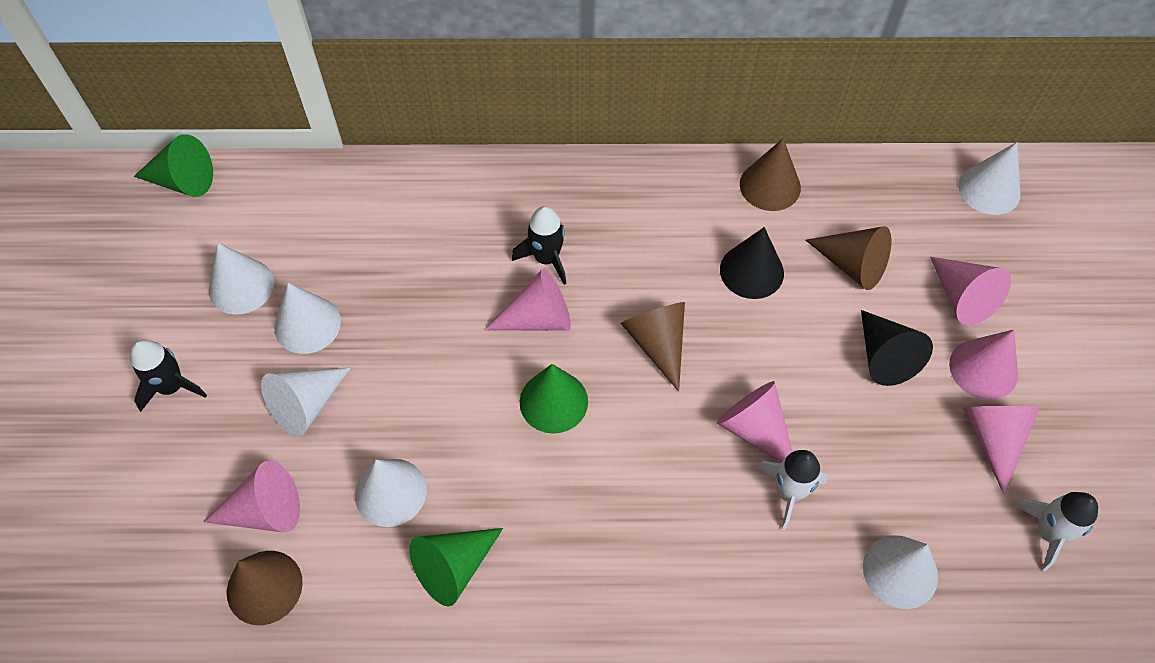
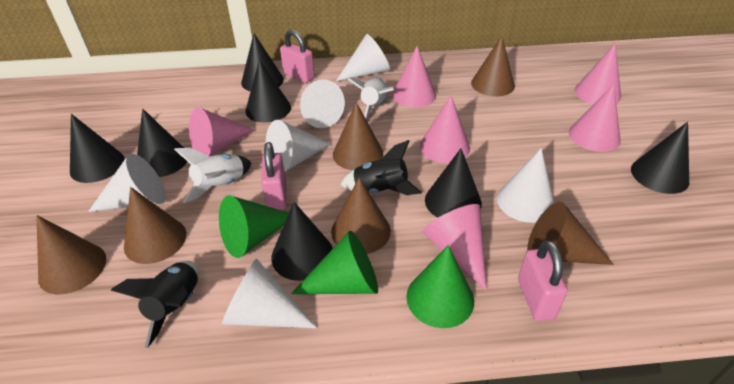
black cone: [720,227,784,299] [861,310,933,386] = 2 -> [70,114,125,183] [137,109,187,177] [241,34,284,92] [245,59,291,123] [271,202,333,281] [425,148,482,218] [631,122,689,194] = 7
brown cone: [227,551,303,625] [621,302,685,392] [740,138,801,211] [806,226,891,290] = 4 -> [36,215,106,294] [124,187,186,264] [331,178,391,254] [333,102,383,170] [471,36,515,96] [527,202,614,265] = 6
pink padlock: none = 0 -> [261,142,286,210] [280,30,315,83] [518,240,568,321] = 3

